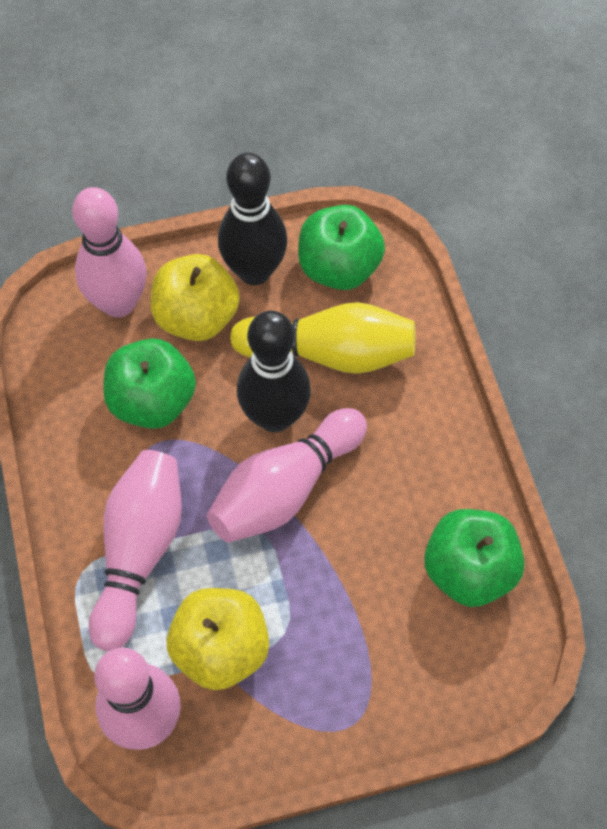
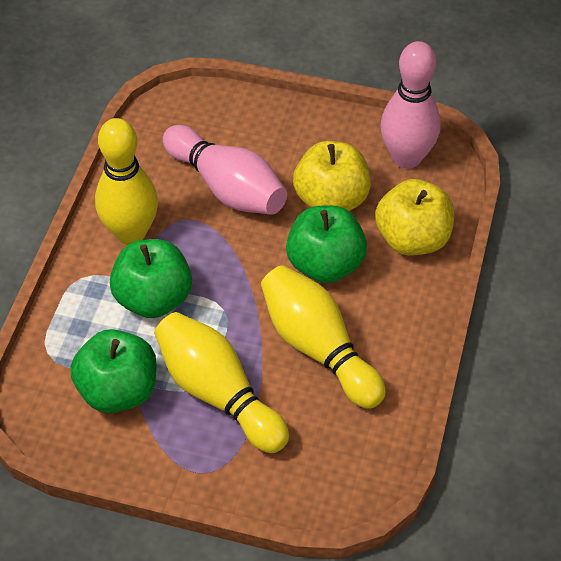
black bowling pin: [218,153,287,285] [237,311,311,432] = 2 -> none = 0
pink bowling pin: [72,187,147,317] [89,450,182,651] [94,647,181,750] [207,408,367,543] = 4 -> [163,125,287,215] [380,41,441,169] = 2
yellow bowling pin: [230,302,415,374] = 1 -> [95,118,158,245] [154,312,289,453] [261,265,386,409] = 3

